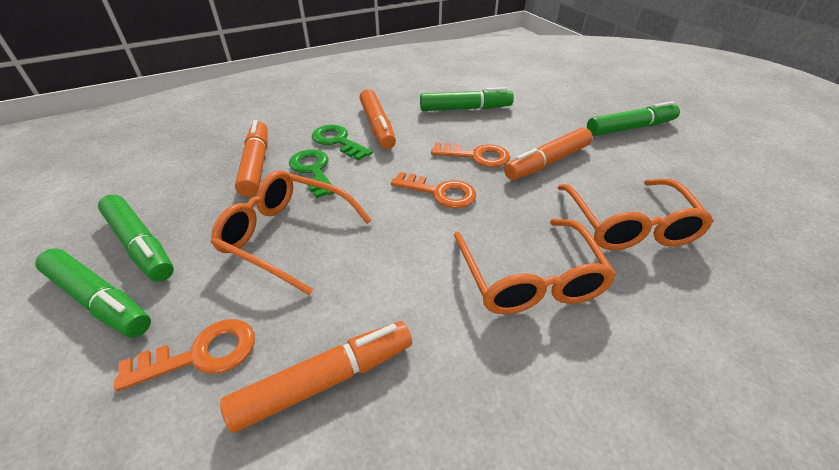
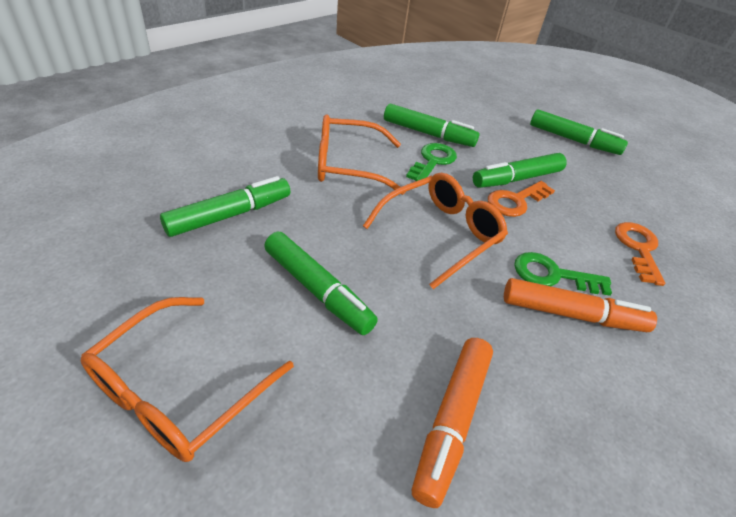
green marker: [35,248,151,338] [98,194,174,282] [420,87,514,111] [587,101,680,136] = 4 -> [160,176,291,237] [264,231,378,335] [384,103,479,147] [473,153,567,188] [530,109,628,155] = 5
orange key: [114,319,255,391] [391,172,476,209] [431,143,510,167] = 3 -> [488,181,555,217] [615,222,665,286] = 2
orange marker: [220,321,412,433] [235,120,268,197] [360,89,396,149] [504,127,593,180] = 4 -> [412,338,493,508] [504,278,657,332] = 2

